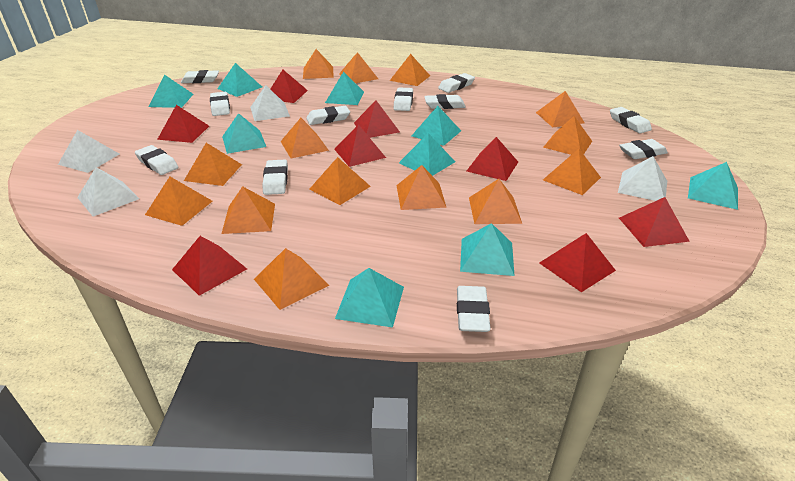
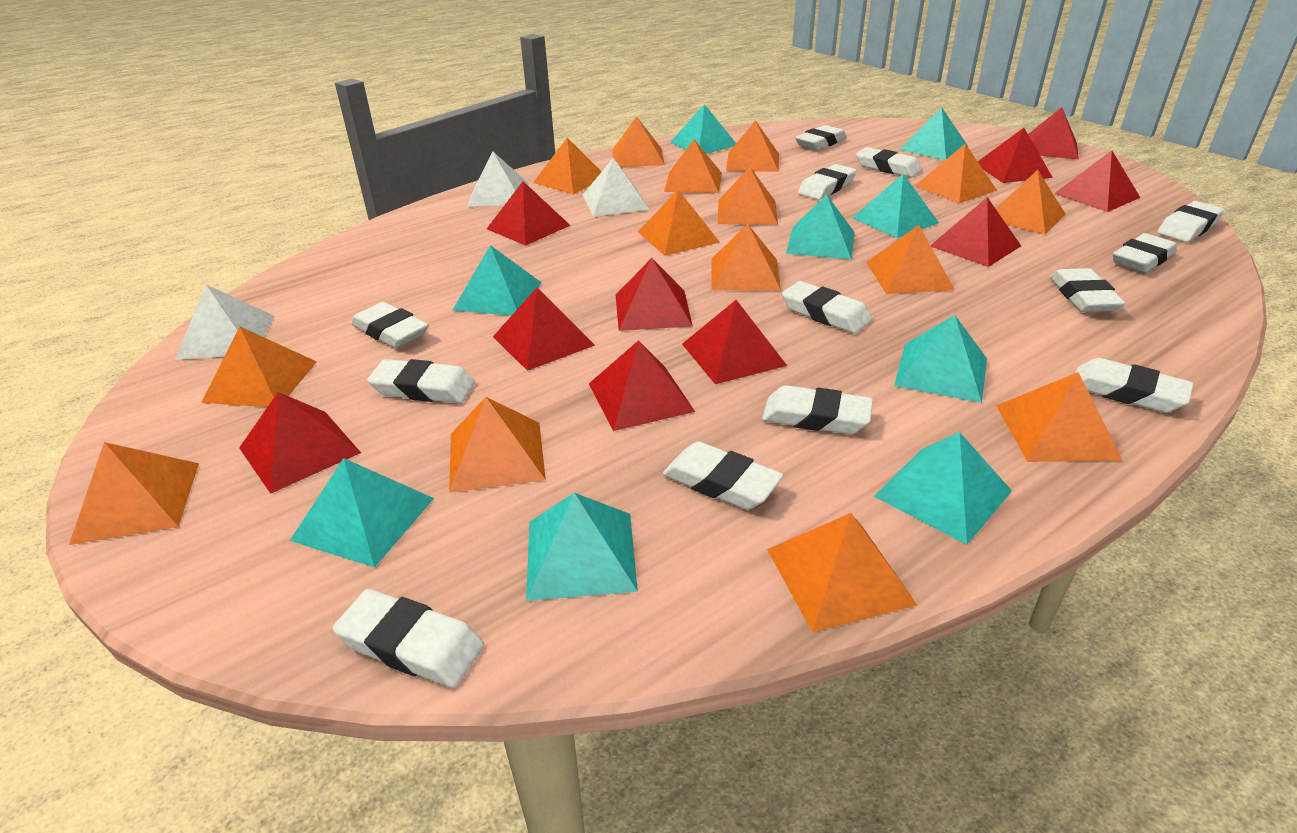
orange pyramid: [145,177,212,226] [184,143,242,186] [221,186,275,234] [254,248,329,310] [280,118,329,158] [303,49,334,79] [309,157,371,205] [339,52,378,83] [390,54,430,86] [397,165,447,210] [469,179,522,224] [536,91,585,127] [543,116,592,155] [543,149,601,195] = 14 -> [69,442,199,545] [201,327,317,407] [449,397,546,493] [533,138,602,194] [612,117,665,167] [638,190,720,256] [664,139,722,193] [711,224,781,291] [718,167,778,225] [726,120,779,172] [767,513,917,633] [866,225,955,294] [915,144,997,203] [995,170,1065,234] [996,372,1123,462] = 15
red pyramid: [157,105,209,143] [172,236,247,296] [271,70,308,103] [334,124,386,167] [354,100,400,138] [467,137,518,181] [540,233,616,292] [619,197,690,247] = 8 -> [239,392,361,494] [487,181,571,246] [493,288,595,371] [589,340,695,431] [616,258,693,331] [682,300,787,384] [930,197,1021,267] [978,128,1053,183] [1028,107,1079,159] [1054,150,1141,212] = 10
white eraser: [135,145,179,175] [181,70,219,83] [210,92,230,116] [262,160,288,195] [306,106,350,125] [394,87,413,111] [424,94,466,109] [438,73,475,93] [457,286,491,332] [610,107,652,133] [619,139,668,159] = 11 -> [333,589,484,688] [351,302,429,348] [367,359,475,403] [663,441,784,510] [762,385,873,434] [782,281,872,334] [795,125,847,150] [798,164,857,200] [856,147,922,177] [1050,268,1126,312] [1075,358,1194,413] [1113,233,1177,273] [1158,201,1225,242] = 13
white pyramid: [58,130,119,173] [77,167,139,217] [250,85,290,121] [618,156,667,201] = 4 -> [175,285,275,360] [467,151,529,206] [583,158,650,217] = 3

